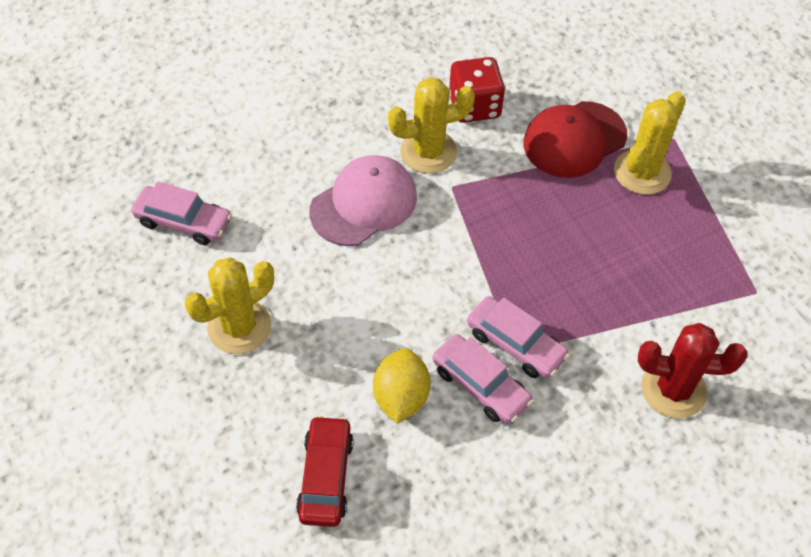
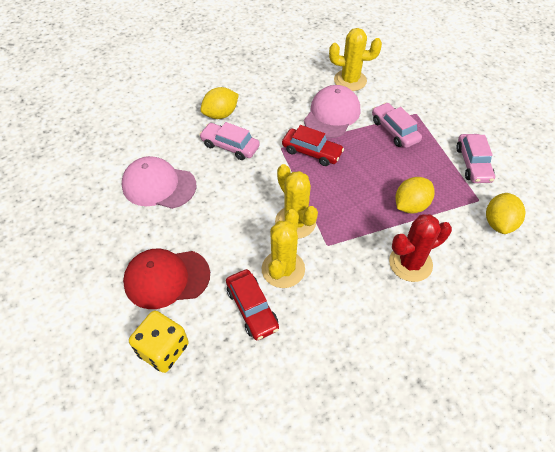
pink cap: [309,155,417,246] = 1 -> [122,156,197,209] [304,85,360,138] = 2
red car: [296,415,354,527] = 1 -> [226,269,279,340] [282,125,344,166] = 2
red dice: [449,57,505,123] = 1 -> none = 0
yellow dice: none = 0 -> [129,311,189,373] = 1
yellow lemon: [373,348,430,424] = 1 -> [200,87,239,119] [395,177,434,214] [486,193,526,234] = 3

